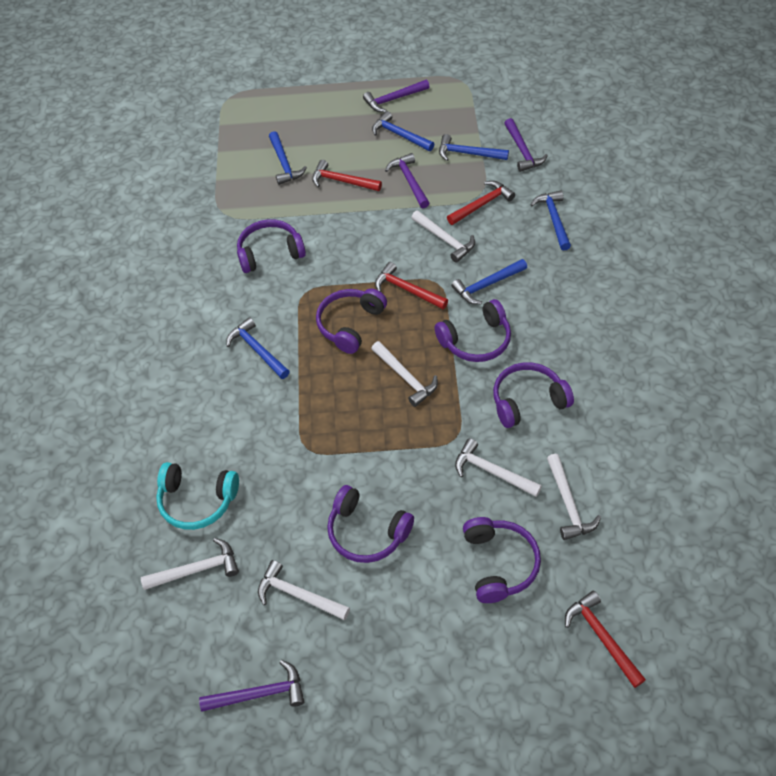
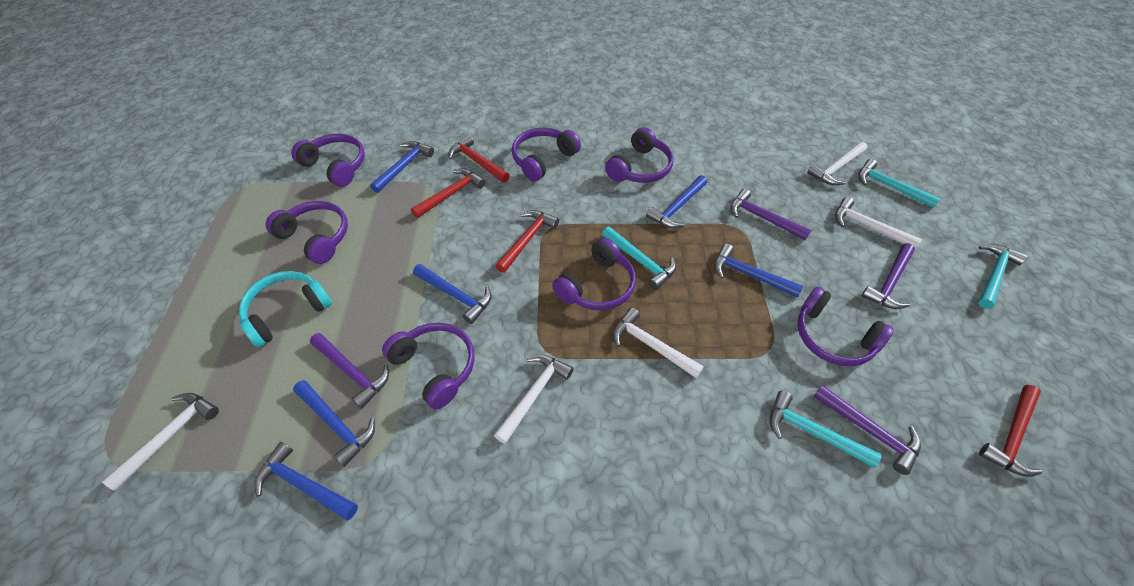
purple headphones: [237,219,306,273] [316,289,387,354] [327,485,414,563] [434,299,511,362] [463,517,541,603] [493,362,574,428] = 6 -> [266,201,348,264] [291,134,365,187] [382,323,475,409] [512,127,581,181] [552,238,636,310] [605,127,674,183] [797,287,894,366] = 7
turquoise hammer: none = 0 -> [602,227,676,290] [769,391,882,468] [858,159,940,208] [978,243,1028,309] = 4
white hammer: [141,538,239,590] [258,560,350,620] [371,341,438,407] [411,211,475,263] [455,438,542,497] [547,454,601,540] = 6 -> [102,393,219,491] [494,355,574,444] [613,308,704,378] [807,142,867,185] [835,197,922,249] = 5

